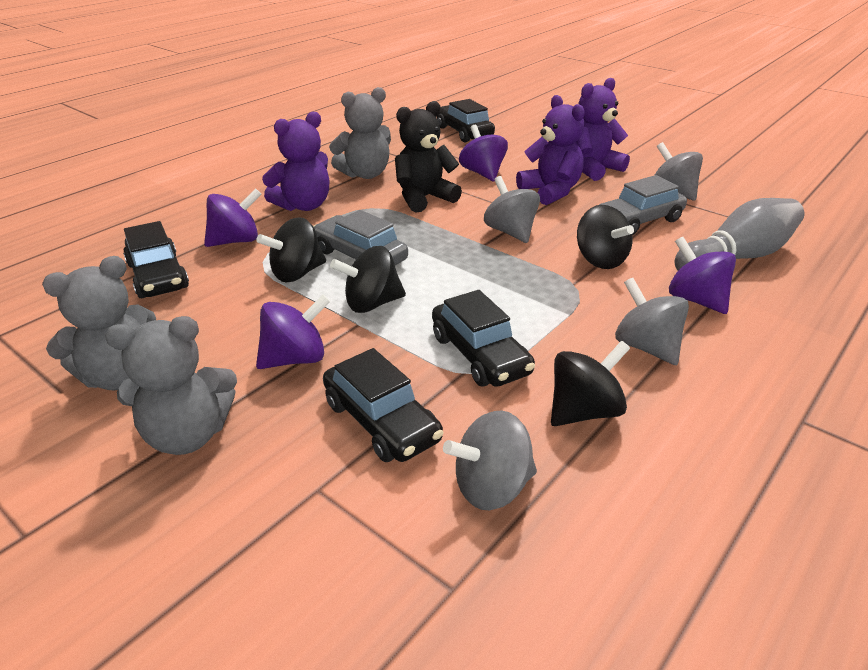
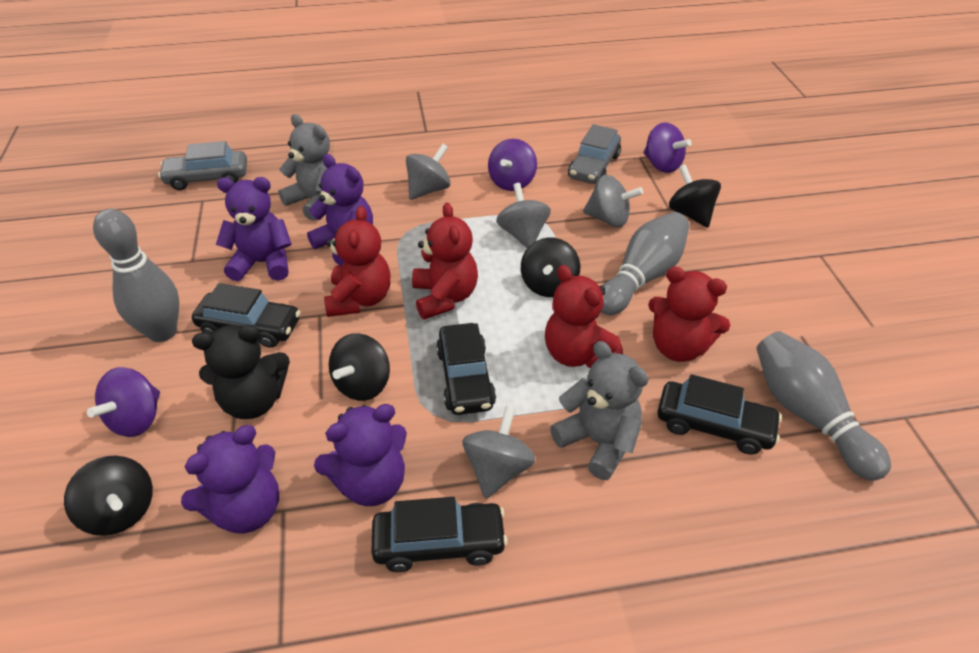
grey bowling pin: [674,198,804,271] = 1 -> [93,209,179,342] [601,212,689,315] [756,331,891,481] = 3
grey teddy bear: [42,256,156,390] [105,316,237,455] [329,87,391,179] = 3 -> [278,114,330,221] [550,341,648,480] = 2
purple spinning top: [204,188,261,247] [256,295,330,369] [459,125,508,181] [669,237,736,314] = 4 -> [87,367,160,437] [488,139,537,191] [643,122,692,173] = 3
purple teddy bear: [262,111,329,211] [516,95,585,205] [576,78,630,181] = 3 -> [181,425,279,533] [216,177,291,281] [307,154,373,266] [314,404,407,506] = 4
red teddy bear: none = 0 -> [324,206,390,317] [412,202,478,319] [545,265,623,368] [648,267,730,362] = 4

